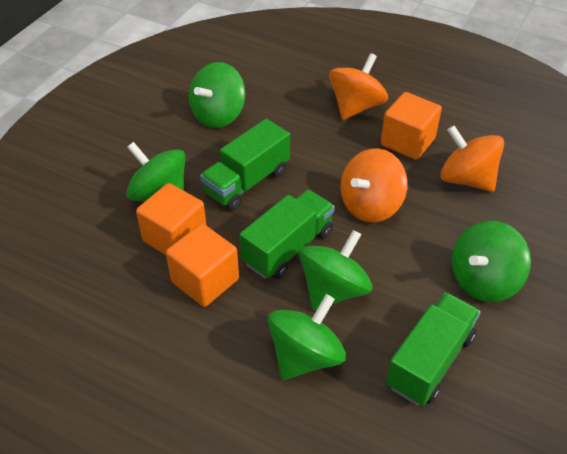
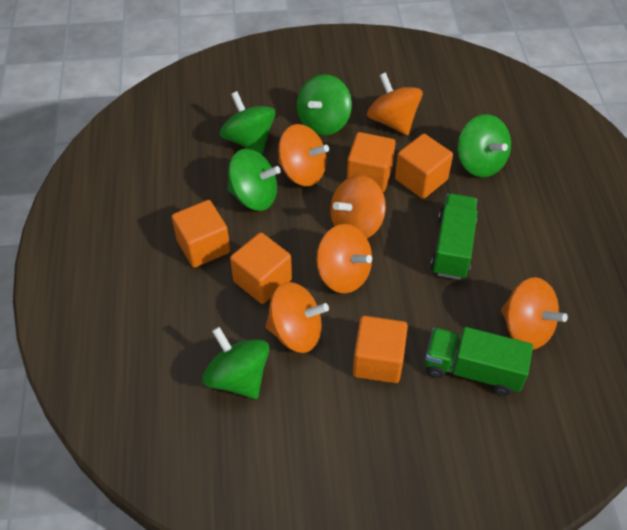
green truck: [200,119,290,211] [240,190,335,279] [386,293,481,406] = 3 -> [425,327,533,396] [431,193,478,280] = 2
orange cube: [136,183,206,255] [166,224,239,307] [381,92,442,160] = 3 -> [172,200,230,268] [230,232,292,304] [347,132,395,192] [353,316,408,383] [395,134,453,199] = 5
orange spinning top: [329,53,388,120] [341,148,408,222] [440,126,504,192] = 3 -> [265,282,329,353] [278,124,329,186] [316,224,372,293] [330,175,386,239] [367,72,423,135] [501,277,568,350] = 6

